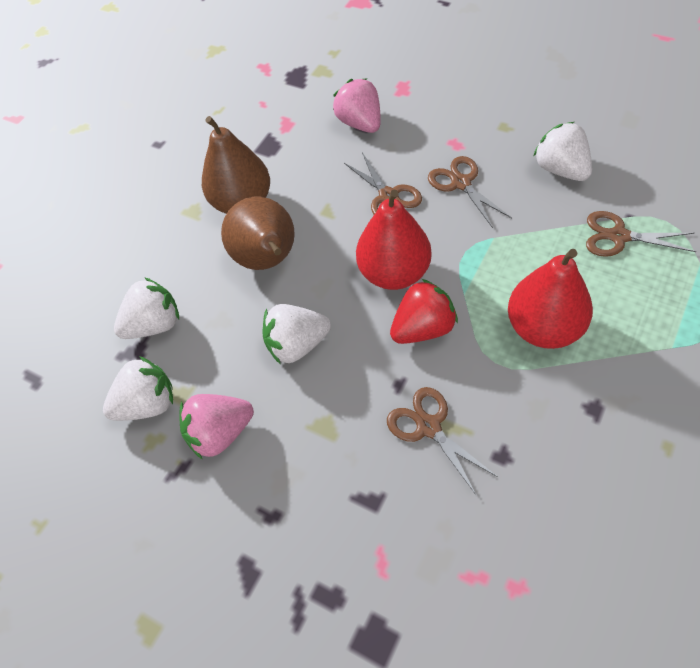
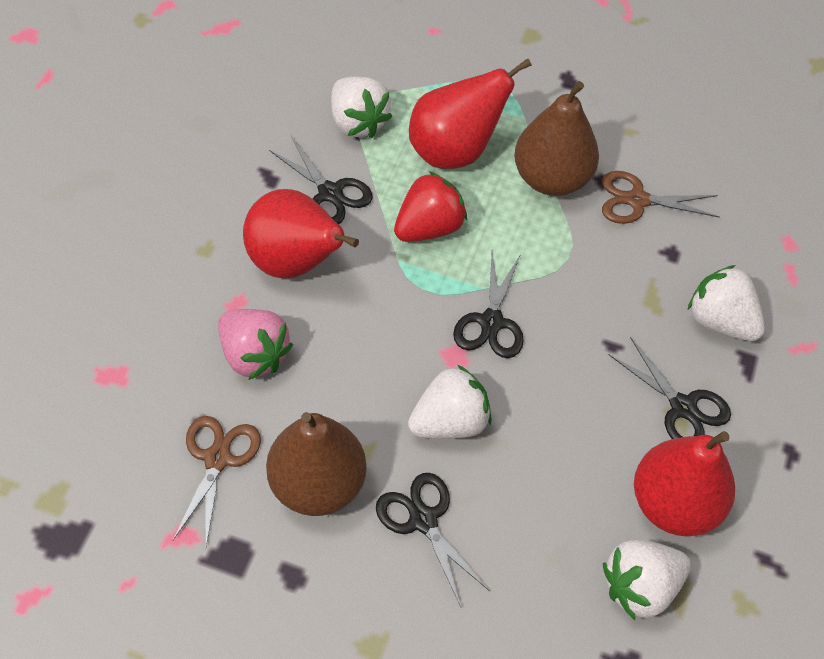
black scissors: none = 0 -> [269,136,373,224] [376,473,490,607] [453,252,524,358] [609,337,731,439] = 4
brown scissors: [344,153,422,215] [387,387,498,496] [428,156,512,228] [586,211,697,257] = 4 -> [173,416,261,546] [602,171,719,224] = 2
pink strawberry: [179,394,254,460] [333,78,381,133] = 2 -> [218,309,293,380] = 1
red pear: [356,189,432,290] [508,249,593,349] = 2 -> [243,189,359,278] [409,58,532,169] [634,431,735,536] = 3

